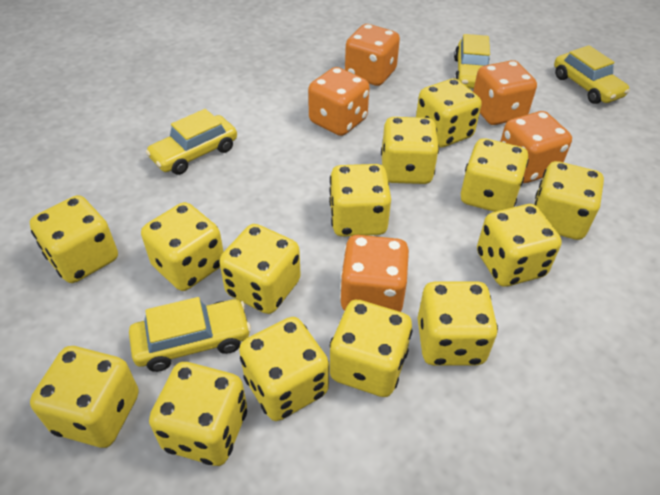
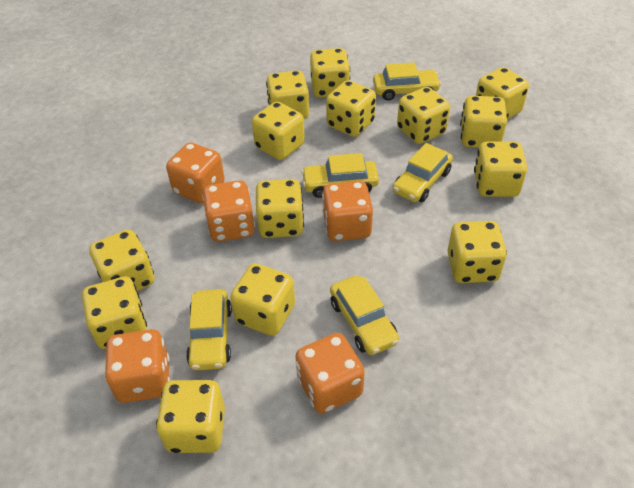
yellow car: [129,297,251,372] [146,109,237,175] [454,34,490,89] [554,45,630,104] = 4 -> [186,289,232,370] [301,153,379,198] [330,275,399,355] [373,63,441,101] [393,143,453,202] = 5

